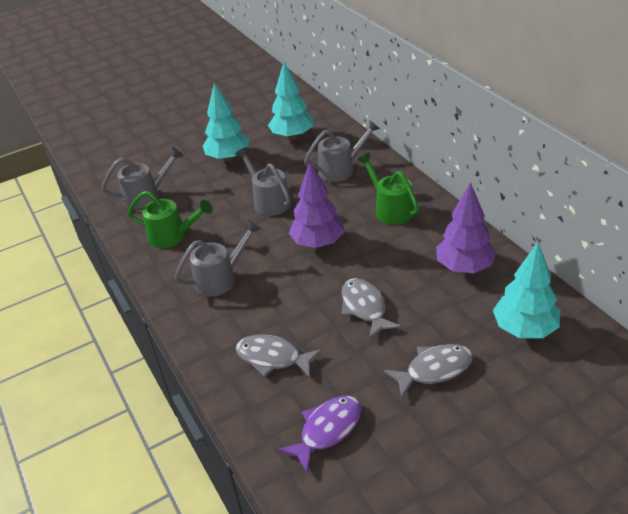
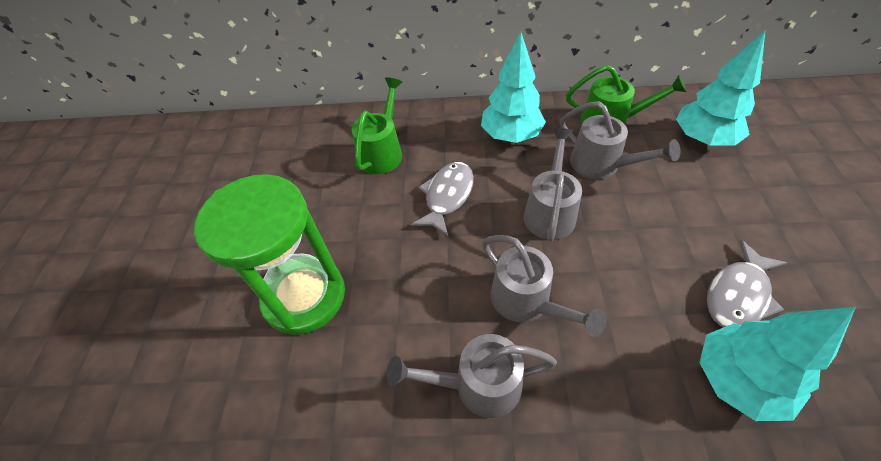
green hourglass: none = 0 -> [194,174,345,335] = 1
grey fish: [236,335,322,378] [341,278,401,339] [384,344,473,398] = 3 -> [411,162,474,236] [707,240,787,327] = 2
purple fish: [278,396,362,473] = 1 -> none = 0
purple tree: [289,162,345,248] [436,182,497,273] = 2 -> none = 0

